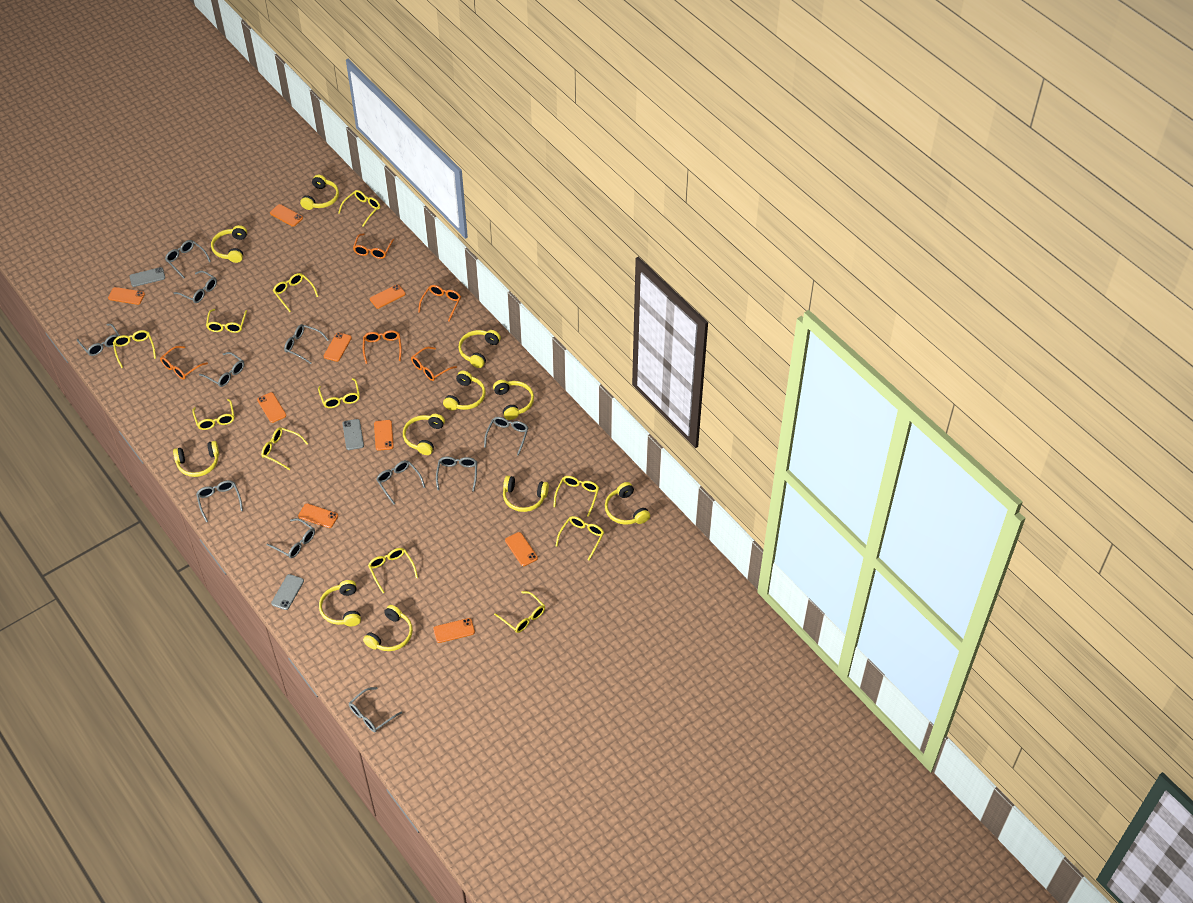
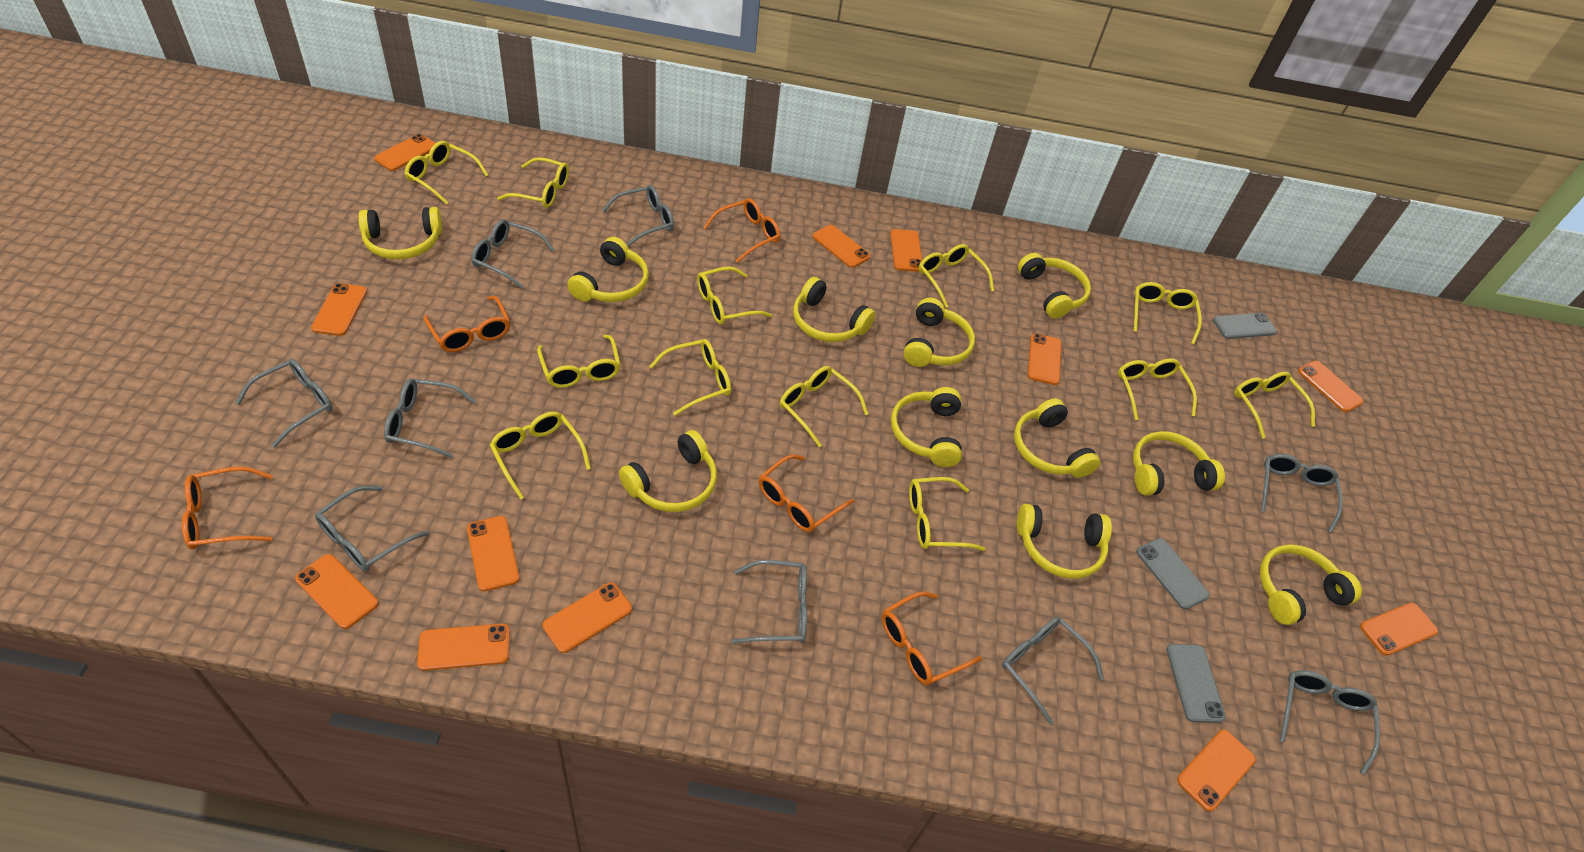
grey glasses: [77,323,120,356] [165,240,211,279] [173,271,217,303] [196,480,243,522] [199,352,244,387] [266,518,315,558] [284,324,329,364] [349,687,402,732] [376,460,425,505] [436,457,477,491] [484,417,529,456] = 11 -> [236,359,333,448] [315,486,429,572] [384,378,477,458] [471,219,555,288] [602,185,674,246] [731,560,807,644] [1002,617,1104,725] [1261,454,1343,532] [1280,670,1380,775] = 9
orange phone: [108,287,145,305] [257,392,286,423] [270,204,303,227] [298,503,338,528] [324,332,352,362] [370,285,406,309] [374,420,394,451] [433,618,475,643] [505,532,538,566] = 9 -> [295,554,378,629] [311,283,367,336] [374,134,436,171] [417,624,510,671] [467,516,520,591] [542,582,632,653] [812,225,871,268] [890,229,922,272] [1028,333,1062,385] [1177,729,1256,812] [1298,361,1364,412] [1360,603,1438,656] = 12
yellow glasses: [113,330,156,368] [192,399,234,430] [206,309,247,333] [261,427,308,470] [273,273,319,312] [318,378,360,408] [338,190,381,227] [368,548,418,593] [494,591,545,633] [553,476,599,517] [556,516,604,560] = 11 -> [404,141,488,205] [490,411,591,500] [497,157,569,208] [537,334,621,388] [649,339,731,416] [697,266,772,325] [780,366,868,448] [909,477,985,551] [918,244,994,308] [1118,358,1197,420] [1134,282,1202,344] [1234,372,1315,439] = 12

